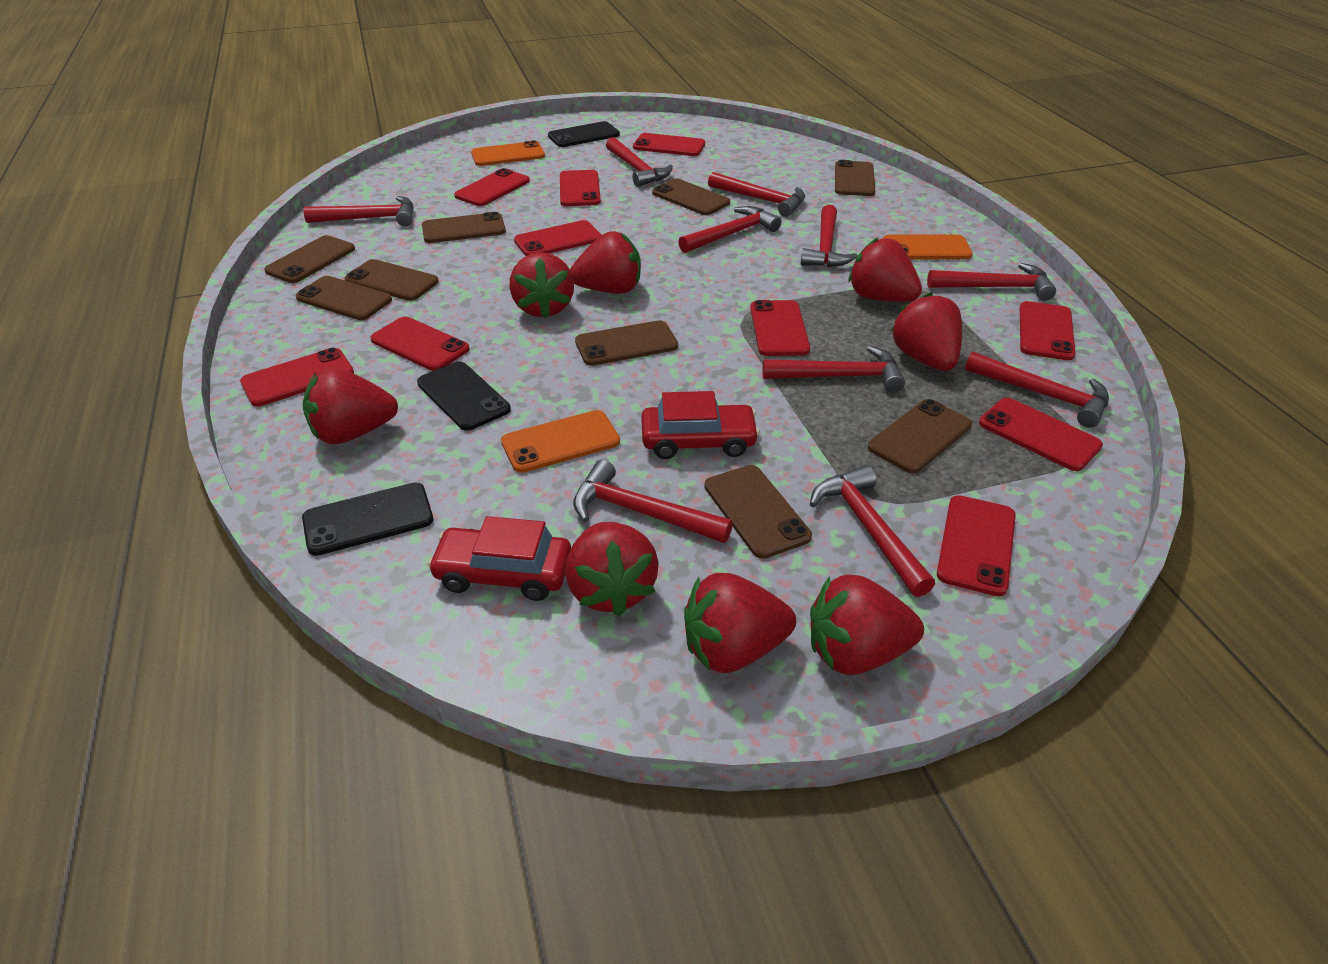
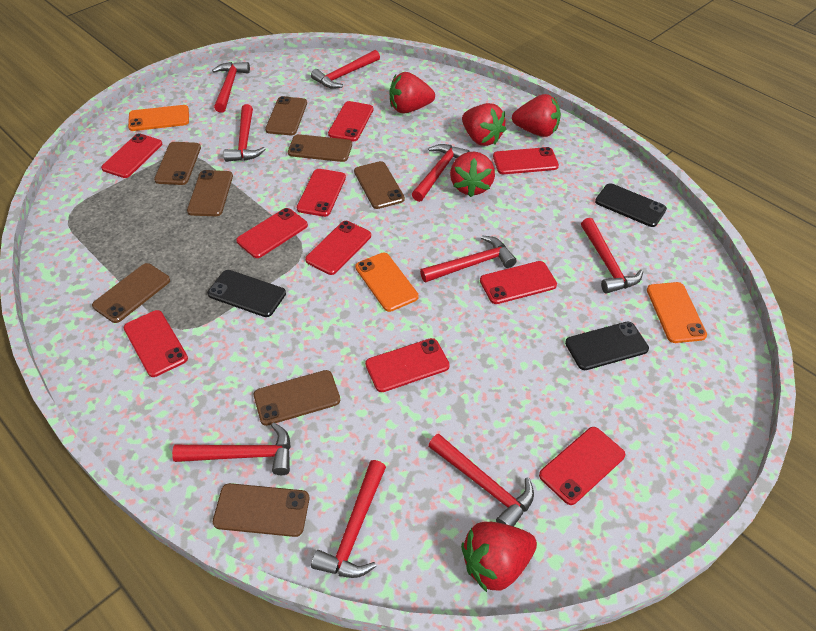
brown phone: [264,235,355,283] [296,276,392,320] [344,259,439,301] [422,212,506,243] [575,320,678,366] [652,179,730,215] [704,465,812,559] [835,160,875,196] [868,399,972,473] = 9 -> [92,263,170,323] [154,142,201,185] [187,170,233,216] [213,483,309,537] [254,370,340,426] [265,96,307,135] [288,134,352,162] [354,161,405,209] = 8
red car: [428,516,571,601] [641,391,760,459] = 2 -> none = 0
red hammer: [304,196,414,226] [573,460,733,543] [606,137,673,187] [678,206,781,253] [708,172,805,217] [762,346,905,393] [801,205,857,267] [810,465,935,597] [927,263,1056,301] [965,351,1109,428] = 10 -> [172,422,291,475] [212,62,250,113] [224,104,265,162] [311,50,380,89] [311,460,386,578] [412,144,470,202] [420,235,517,283] [428,434,534,526] [581,218,643,293] = 9
red strawberry: [303,367,398,444] [510,252,574,318] [565,522,659,616] [570,231,641,294] [684,573,796,673] [810,574,924,675] [849,238,922,302] [891,292,962,371] = 8 -> [390,72,435,113] [450,151,495,197] [461,522,537,592] [462,103,506,146] [512,94,561,137] = 5

